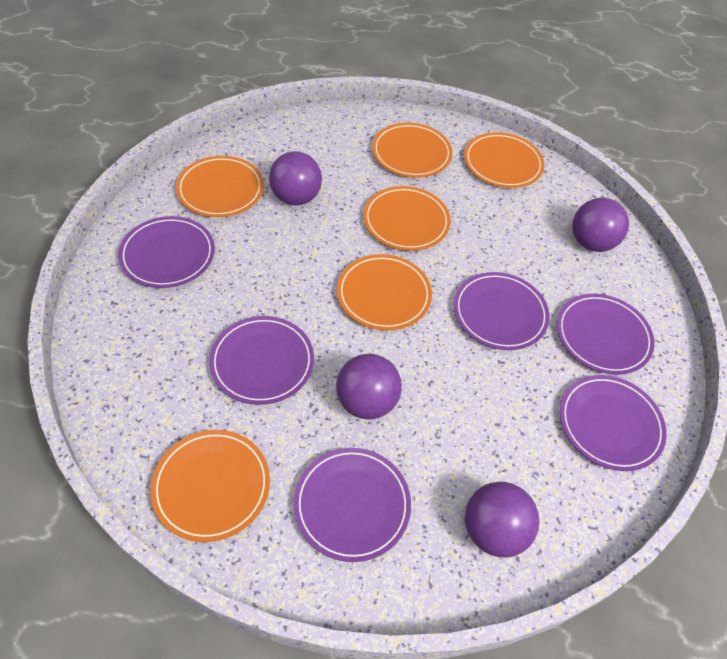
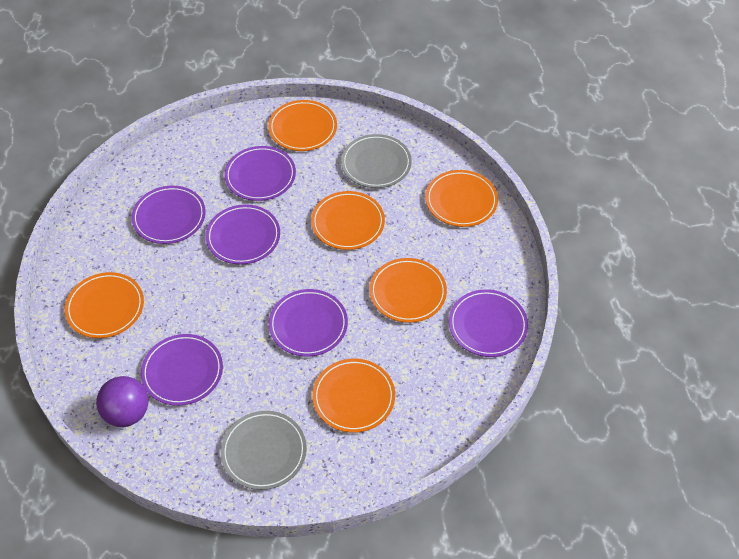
grey plate: none = 0 -> [221,411,307,490] [341,134,412,188] = 2
purple ball: [269,151,322,205] [336,354,402,419] [465,482,540,558] [572,198,629,252] = 4 -> [96,376,148,427] = 1

